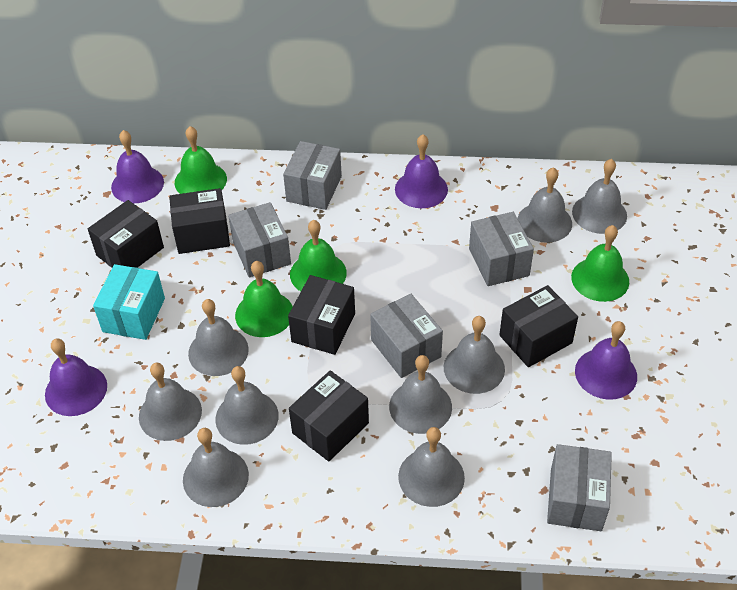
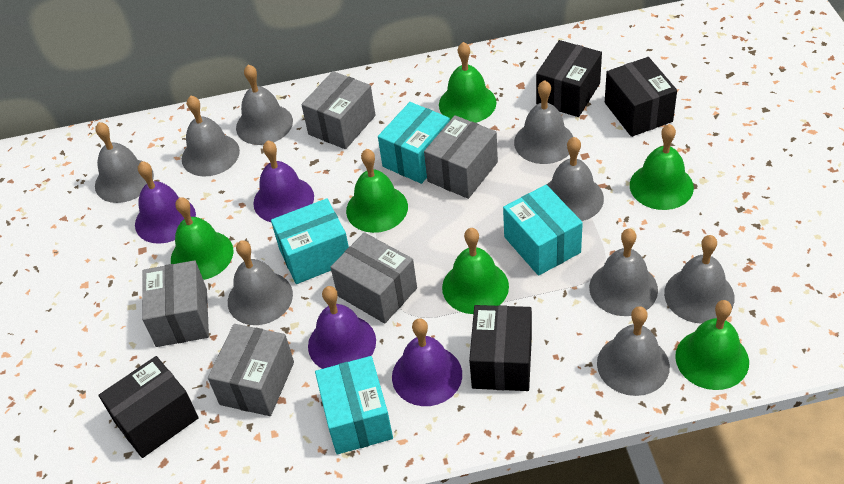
black box: [88,200,164,268] [169,188,230,254] [288,275,355,355] [289,370,369,461] [499,285,578,367] = 5 -> [99,356,199,458] [469,305,532,391] [536,40,602,117] [605,57,677,137] = 4
green bell: [175,126,227,194] [235,261,293,337] [290,220,347,291] [571,225,629,302] = 4 -> [171,197,233,280] [346,149,408,233] [439,42,497,123] [442,228,509,314] [630,124,694,210] [675,300,749,390] = 6
turquoise box: [93,264,165,340] = 1 -> [271,198,349,284] [315,356,393,454] [378,102,450,184] [503,185,583,276] = 4

